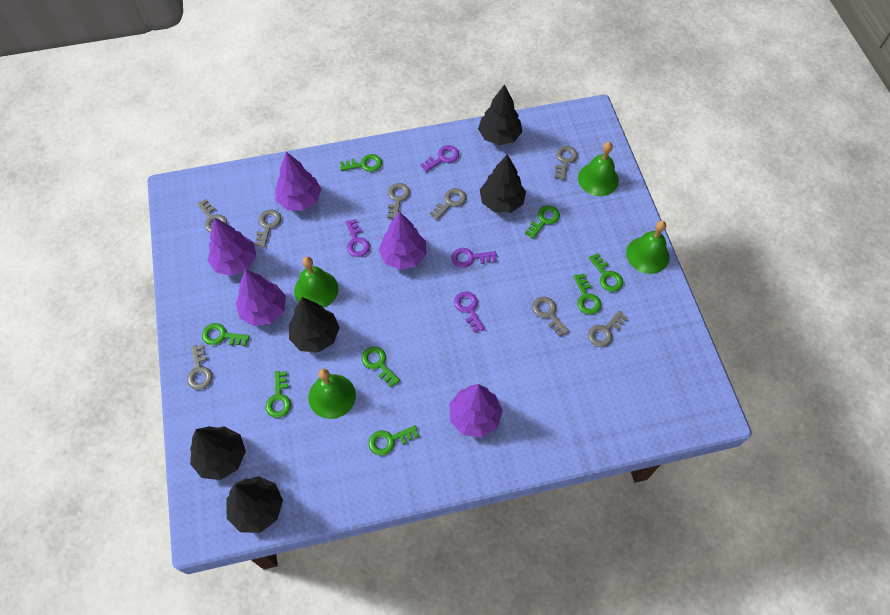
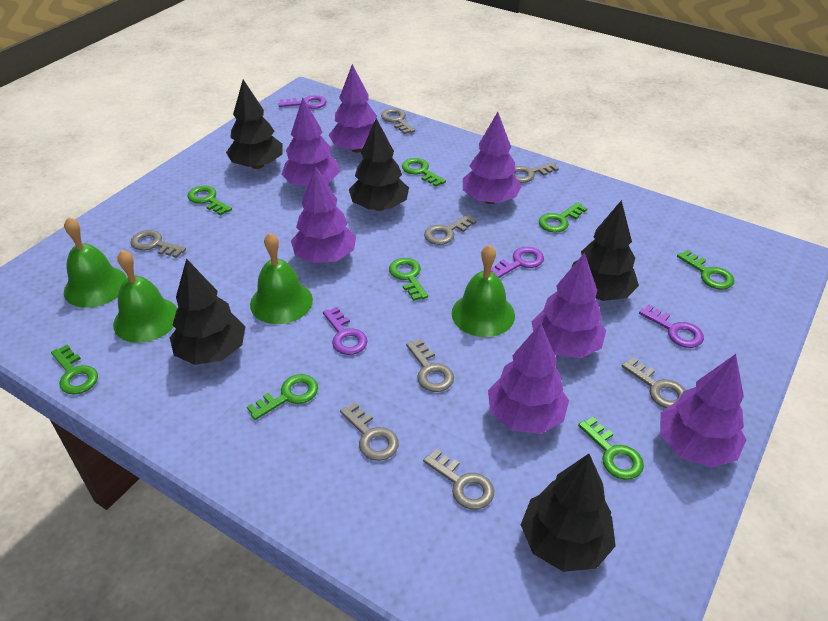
purple tree: [207,217,257,276] [236,269,286,326] [275,152,322,211] [379,211,427,270] [449,384,503,437] = 5 -> [281,98,340,187] [291,166,356,263] [329,64,377,153] [463,112,522,204] [488,323,569,434] [532,252,606,358] [660,354,746,468] = 7

